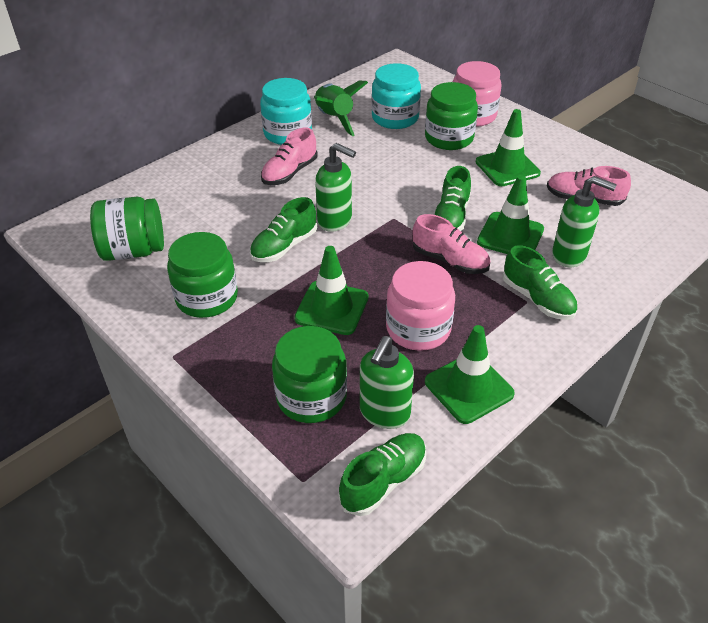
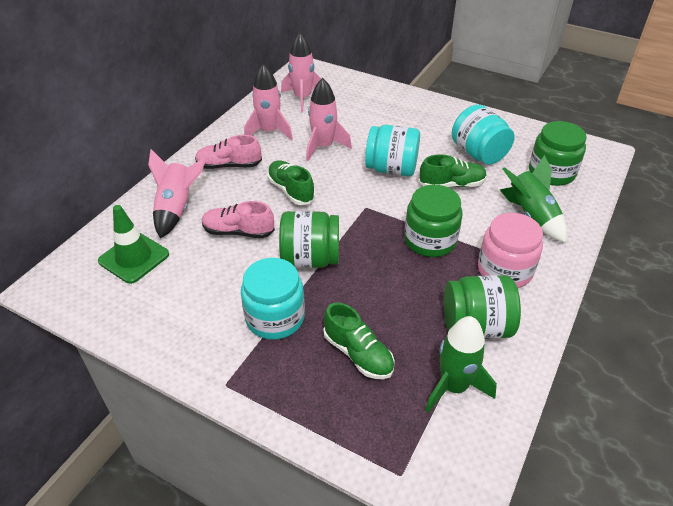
green rocket: [314,81,368,136] = 1 -> [425,316,497,413] [500,155,567,243] = 2
green shoe: [250,197,317,262] [339,433,426,516] [434,166,471,231] [503,245,577,320] = 4 -> [267,160,315,205] [323,302,395,379] [419,154,487,187] = 3
green soap dispenser: [315,143,356,232] [360,336,414,429] [552,176,617,267] = 3 -> none = 0
green traffic cone: [294,246,369,335] [425,325,515,424] [476,109,541,186] [477,175,544,254] = 4 -> [98,205,169,284] = 1
pink jar: [386,261,455,351] [453,61,502,127] = 2 -> [478,213,543,288] = 1
pink rocket: none = 0 -> [148,149,207,238] [244,64,293,140] [281,33,321,112] [306,78,352,161] = 4
pink shoe: [261,128,317,185] [413,214,491,274] [547,166,631,206] = 3 -> [195,135,262,169] [202,201,275,238] = 2
turquoise jar: [260,78,312,145] [371,63,421,129] = 2 -> [241,258,305,340] [365,125,420,177] [452,104,514,165] = 3

